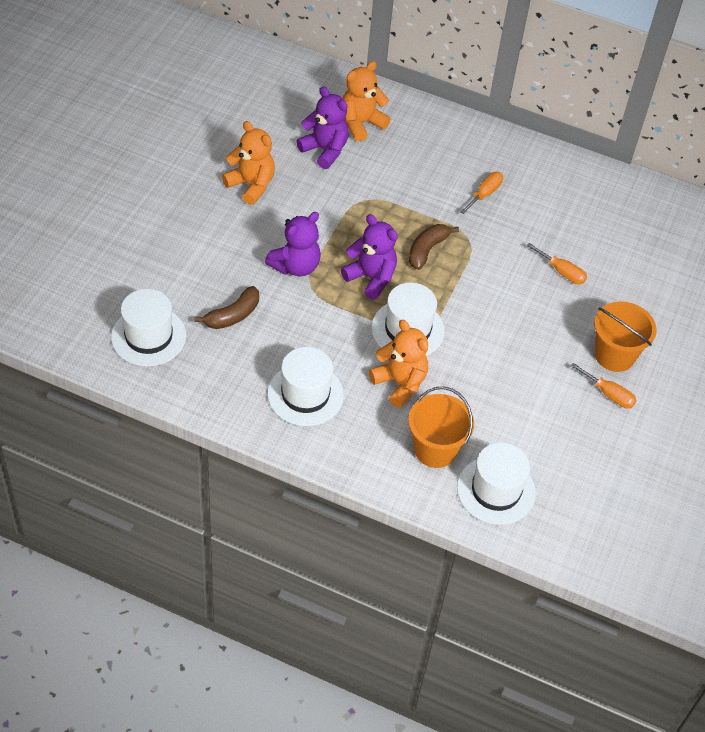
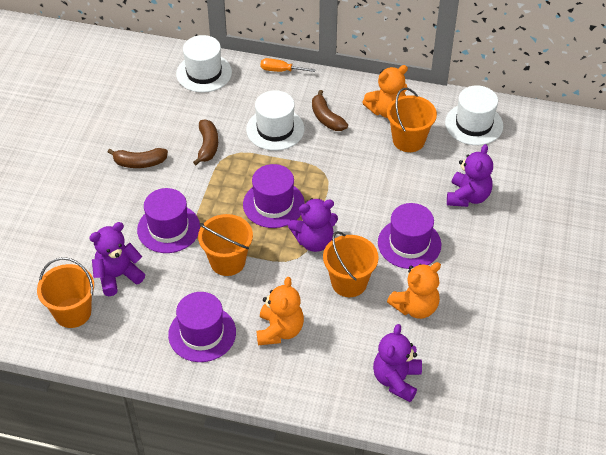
brown banana: [194,286,259,329] [409,224,459,270] = 2 -> [108,148,168,168] [193,120,218,165] [312,90,348,131] = 3
orange bucket: [408,386,474,468] [594,301,657,372] = 2 -> [37,257,94,328] [198,214,253,276] [323,231,379,297] [387,88,437,152] = 4
orange screwdriver: [460,172,503,214] [526,243,587,284] [571,363,637,409] = 3 -> [260,58,315,72] = 1
purple hat: none = 0 -> [137,188,200,253] [168,292,236,362] [243,164,305,228] [378,203,441,269] = 4
purple teddy bear: [265,212,321,276] [296,86,349,169] [341,214,398,300] = 3 -> [89,222,145,296] [288,198,338,252] [373,324,422,402] [447,144,493,207] = 4
white hat: [111,289,186,366] [267,347,344,426] [371,283,445,356] [457,443,536,525] = 4 -> [176,35,232,93] [246,90,305,151] [445,85,503,145] = 3

